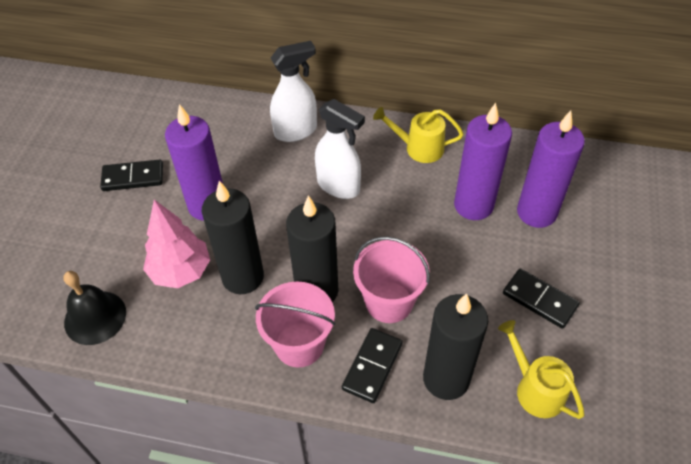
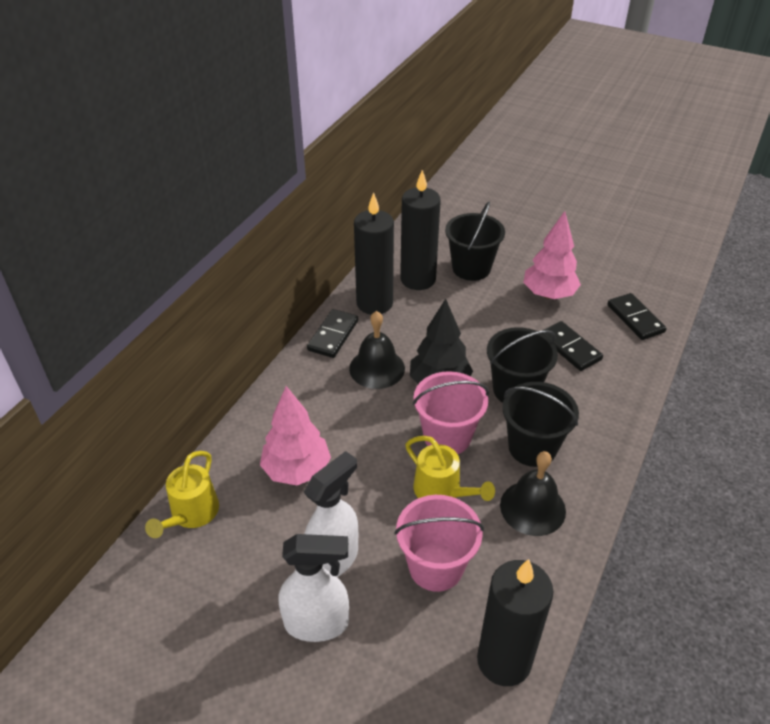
black bell: [64,271,126,345] = 1 -> [349,311,405,389] [500,451,566,536] = 2
black bucket: none = 0 -> [445,202,505,281] [487,327,558,403] [502,382,579,467] = 3
black tree: none = 0 -> [410,299,473,384] = 1
pink tree: [143,200,210,288] = 1 -> [260,386,331,485] [523,211,581,299] = 2
purple candle: [165,104,223,221] [454,103,512,220] [517,110,585,228] = 3 -> none = 0

